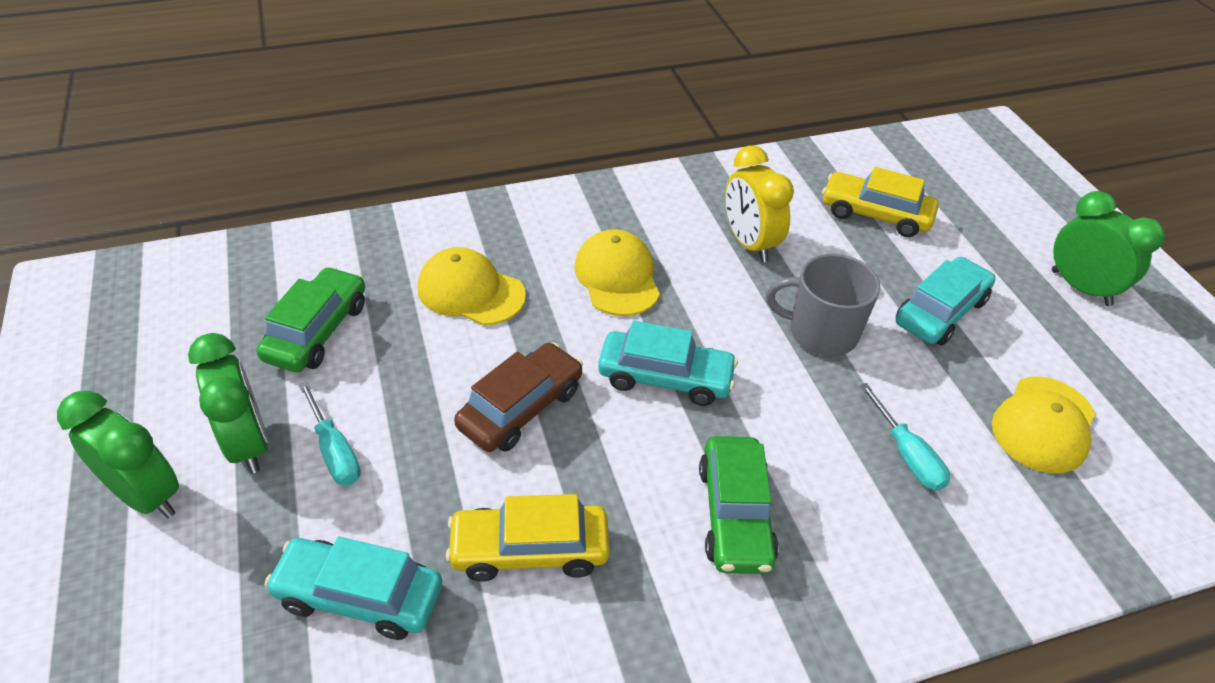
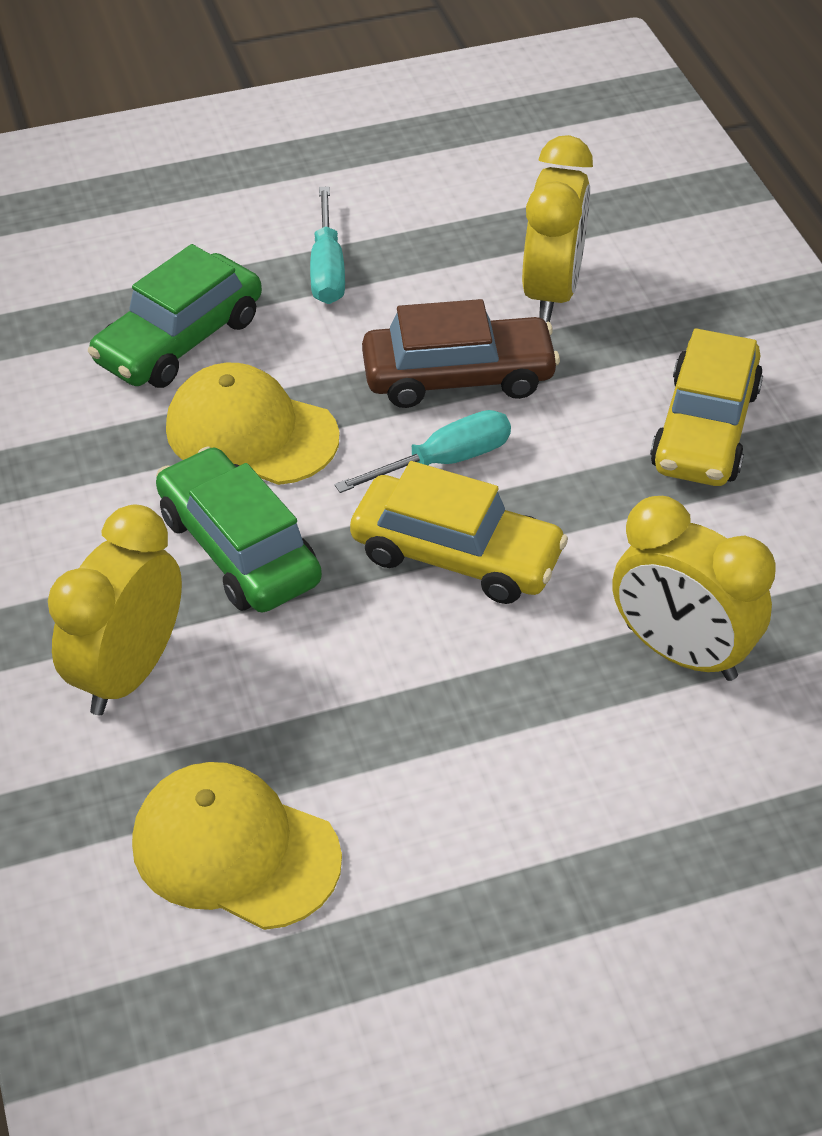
green clock: [57,391,179,518] [188,333,268,474] [1052,191,1165,306] = 3 -> none = 0
grey mug: [766,254,881,356] = 1 -> none = 0
turquoise car: [265,537,442,640] [598,321,738,406] [896,257,996,345] = 3 -> none = 0
yellow cap: [418,247,526,326] [574,229,660,316] [992,377,1096,474] = 3 -> [132,762,342,930] [166,363,339,485] = 2
yellow clock: [725,146,794,262] = 1 -> [48,505,182,715] [522,135,593,322] [612,496,776,681] = 3

